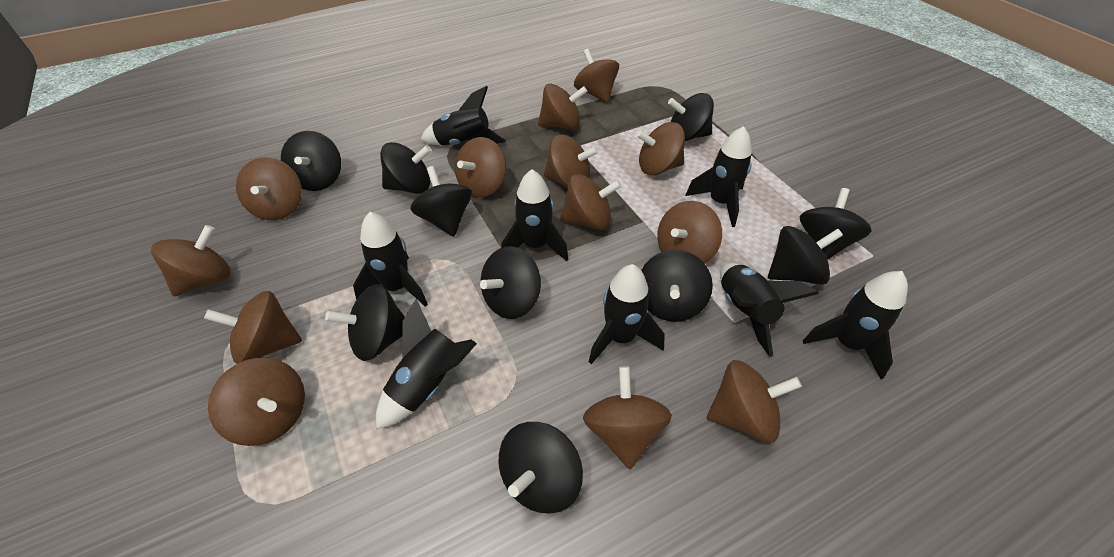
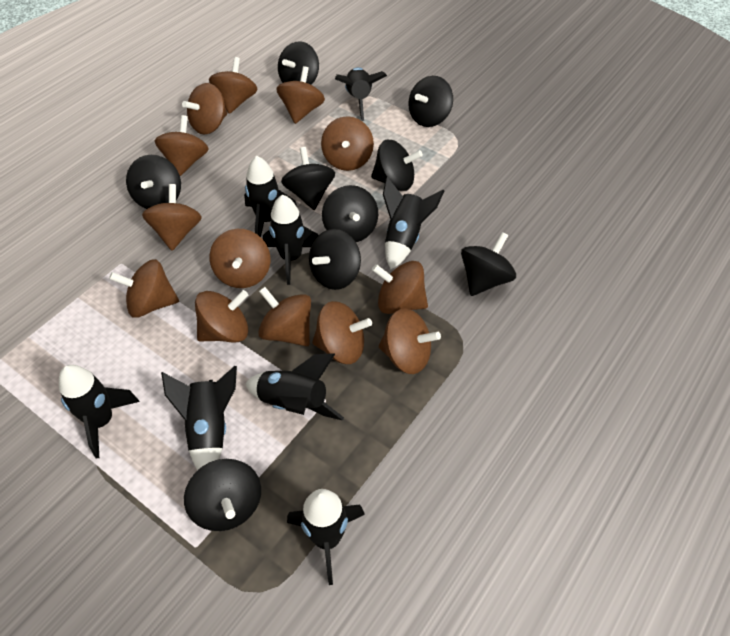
black spinning top: [281,131,341,191] [325,284,405,361] [380,142,431,194] [410,166,472,237] [480,246,541,319] [498,422,583,513] [641,250,713,322] [668,93,714,141] [768,226,843,285] [800,188,871,260] = 10 -> [126,155,181,209] [184,459,261,531] [278,41,319,85] [281,147,335,210] [309,229,361,290] [322,185,378,242] [371,139,423,191] [408,76,453,127] [461,232,516,296] = 9

